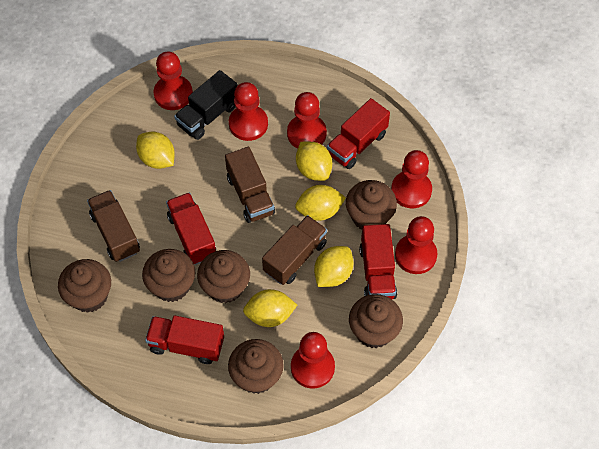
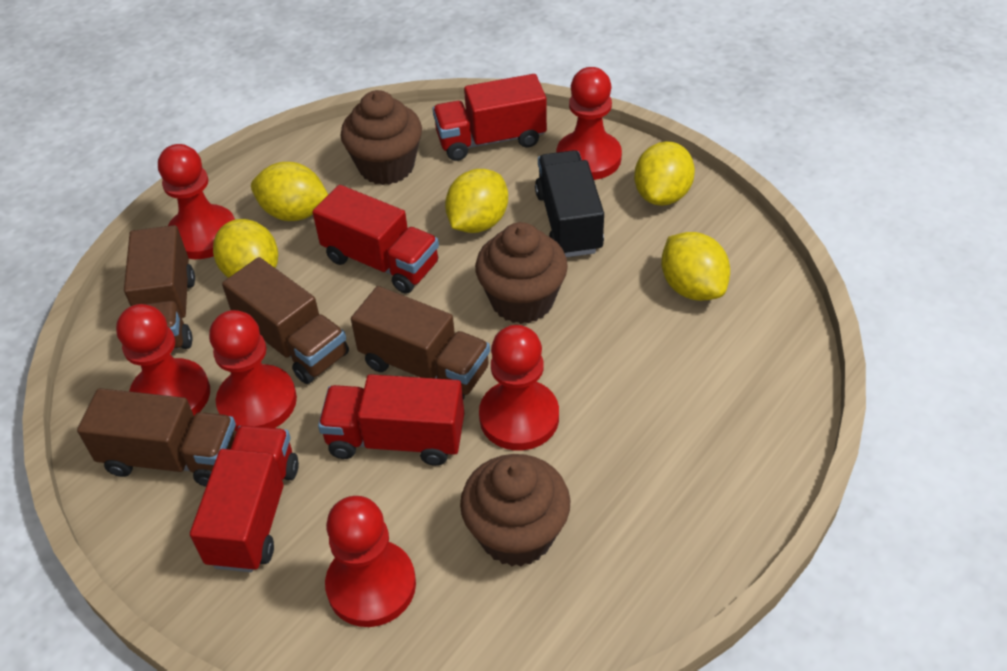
brown cupcake: [58,259,111,313] [142,249,195,302] [197,250,250,303] [228,339,284,394] [346,180,397,229] [349,294,403,348] = 6 -> [341,90,422,185] [460,454,570,567] [475,222,568,324] = 3
brown truck: [87,190,140,262] [225,147,275,223] [262,215,327,285] = 3 -> [77,388,236,487] [124,225,195,349] [222,257,349,384] [351,286,490,400] = 4

